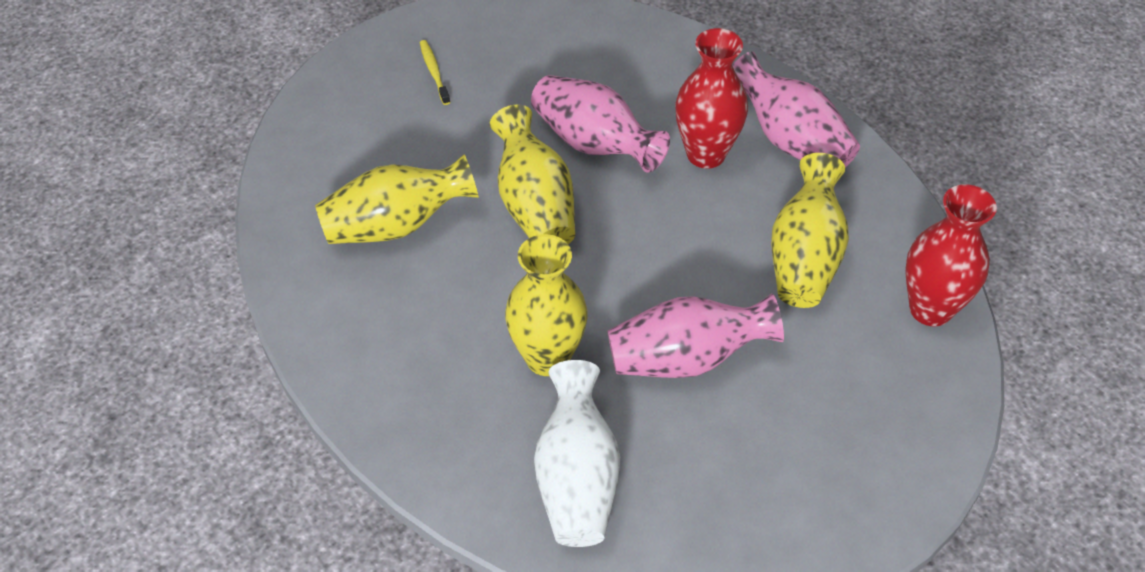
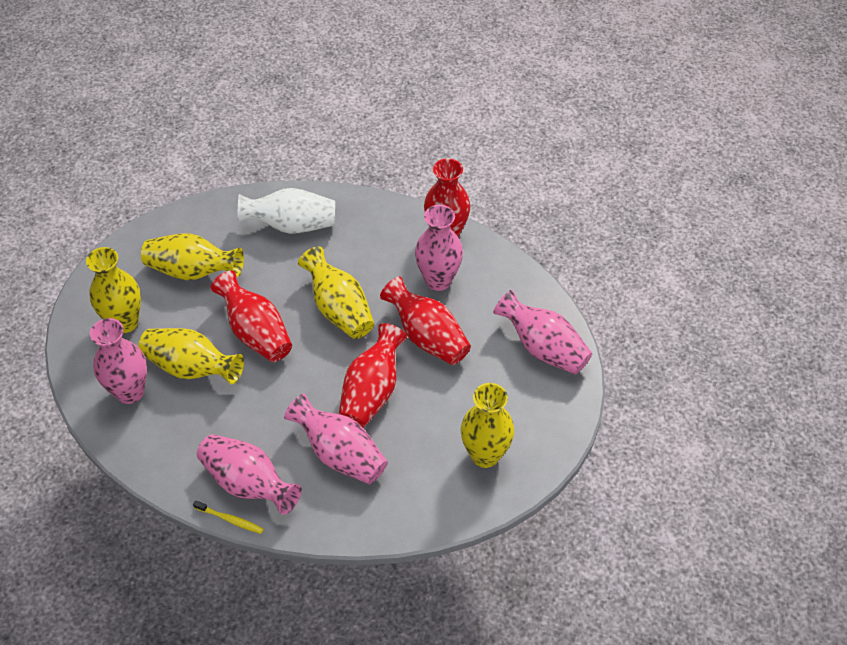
pink vase: [531,75,670,172] [607,293,784,378] [732,51,860,168] = 3 -> [90,318,147,404] [197,434,302,515] [284,393,388,485] [415,205,463,291] [493,290,592,375] = 5
red vase: [675,28,748,169] [905,184,997,326] = 2 -> [211,271,292,362] [339,323,407,428] [380,277,471,365] [424,158,470,238] = 4
yellow vase: [315,154,479,244] [490,104,575,244] [505,234,588,376] [771,153,849,308] = 4 -> [86,247,141,333] [138,328,244,384] [141,233,244,280] [298,246,374,339] [461,383,514,468] = 5

